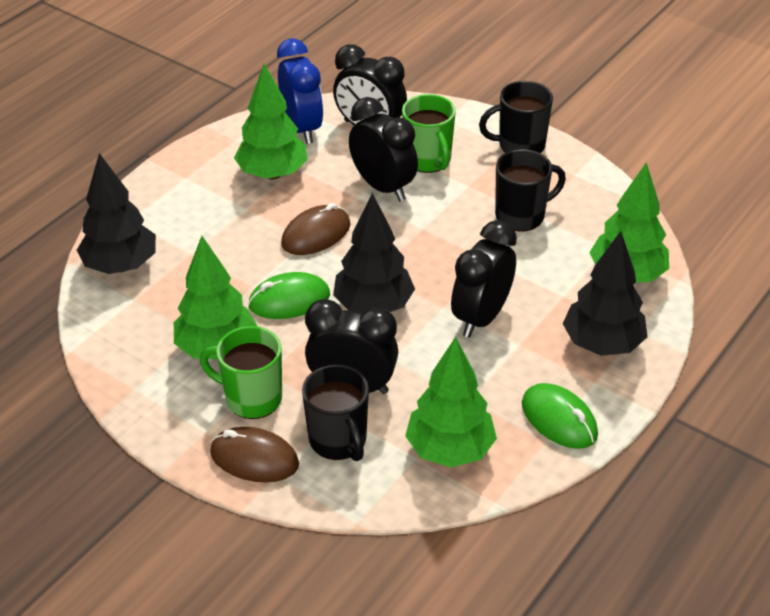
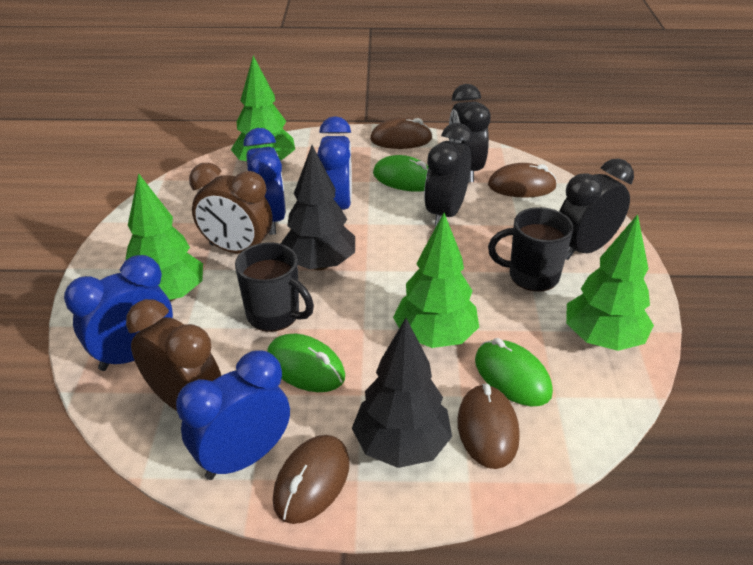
black clock: [305,299,398,394] [333,44,407,125] [349,97,418,201] [451,220,517,337] = 4 -> [424,123,473,227] [449,84,491,183] [559,159,634,260] = 3
black mug: [302,364,369,461] [479,81,553,153] [495,149,566,231] = 3 -> [235,242,314,332] [488,207,573,292] = 2
black tree: [77,153,156,274] [333,193,415,313] [563,231,647,356] = 3 -> [281,145,355,270] [352,318,452,468] = 2
blue clock: [277,39,323,144] = 1 -> [64,255,173,371] [176,350,290,480] [243,128,286,235] [317,116,352,210] = 4
brown clock: none = 0 -> [126,299,221,411] [189,163,272,253] = 2
brown mouse: [210,427,299,483] [281,203,350,255] = 2 -> [273,435,350,524] [370,118,433,149] [457,384,520,469] [488,163,557,198] = 4
green mouse: [248,272,330,319] [522,383,598,449] = 2 -> [267,334,345,392] [373,155,428,192] [475,338,553,406] = 3
green mug: [200,326,282,419] [402,94,456,173] = 2 -> none = 0

